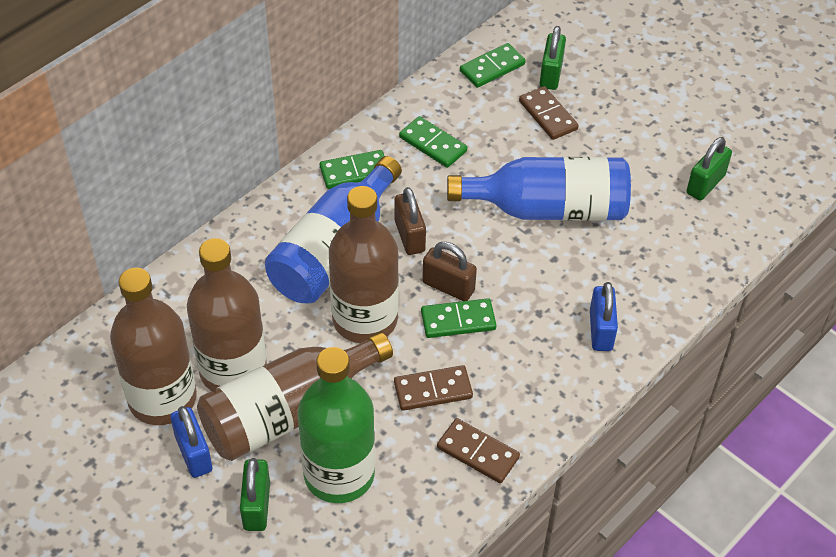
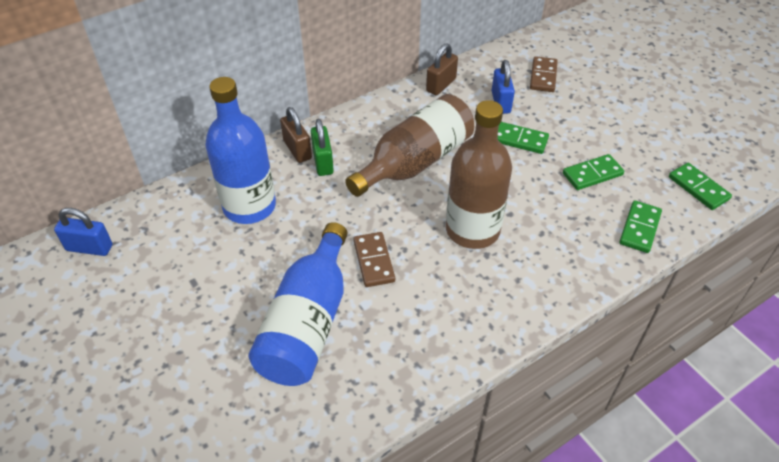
brown bottle: [110,268,197,425] [187,238,267,391] [197,332,393,461] [329,186,399,343] = 4 -> [345,94,474,197] [446,100,512,249] = 2
brown domino: [394,365,473,411] [437,418,520,483] [519,86,579,140] = 3 -> [354,232,395,287] [530,56,558,92] = 2
green bottle: [298,347,375,503] = 1 -> none = 0
green padlock: [240,458,270,531] [540,26,566,90] [687,137,732,201] = 3 -> [311,119,334,176] = 1

